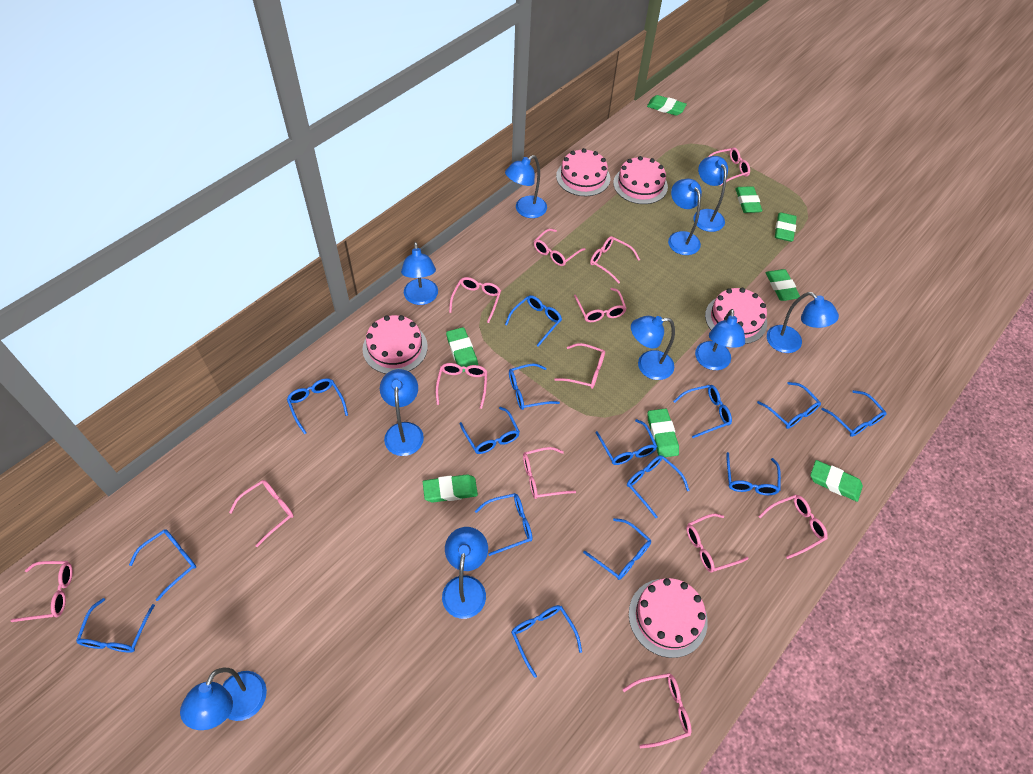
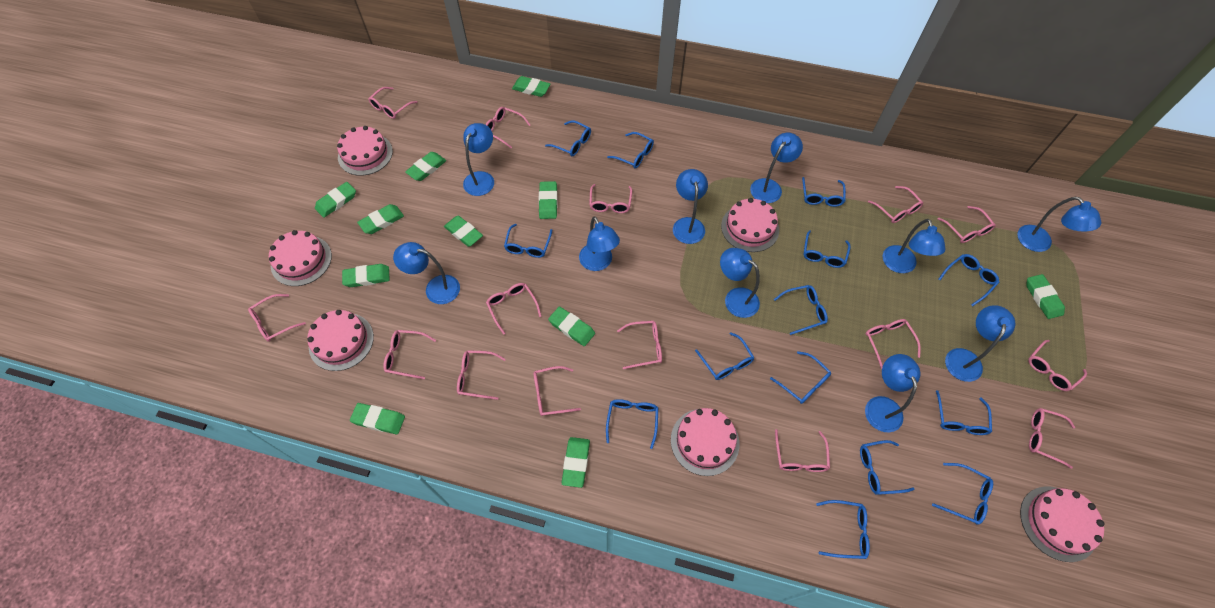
blue glasses: [76,598,155,653] [129,529,196,601] [287,378,348,434] [460,407,520,454] [475,493,532,556] [505,295,562,347] [509,364,560,410] [511,605,582,678] [583,518,651,580] [596,419,657,465] [627,455,690,518] [673,385,732,438] [726,452,781,495] [757,382,821,429] [821,390,887,437] = 15 -> [504,224,552,258] [545,120,591,156] [606,399,658,449] [607,132,654,168] [695,332,755,380] [770,351,831,404] [774,285,828,335] [802,177,846,207] [803,230,851,268] [816,500,870,559] [860,440,914,495] [932,463,993,525] [936,390,992,435] [939,254,999,306] = 14
green eraser: [423,474,478,503] [446,327,478,372] [647,95,687,116] [648,408,679,457] [735,186,762,213] [766,269,800,301] [775,212,797,242] [810,460,863,502] = 8 -> [315,182,356,218] [342,264,390,287] [350,403,405,434] [357,204,404,234] [405,152,447,181] [444,215,483,247] [512,76,550,97] [539,181,558,219] [548,306,595,346] [561,437,590,488] [1026,274,1065,319] = 11
pink cake: [363,315,428,374] [556,148,610,196] [613,156,668,204] [629,578,708,658] [705,288,767,344] = 5 -> [269,230,332,286] [307,310,374,371] [337,126,393,176] [671,408,739,476] [721,198,779,252] [1020,486,1104,562] = 6
pink glasses: [11,561,73,622] [229,480,294,547] [436,363,487,409] [449,277,501,323] [523,447,576,499] [534,229,586,266] [554,343,605,389] [574,288,627,322] [590,236,640,283] [623,673,692,748] [686,514,748,573] [708,147,750,186] [758,495,827,559] = 13 -> [248,294,306,342] [368,87,417,119] [383,330,436,379] [457,350,506,400] [485,107,530,148] [486,283,542,335] [533,366,581,416] [589,184,632,213] [617,321,662,369] [775,429,830,472] [865,319,921,369] [868,186,923,223] [938,206,996,243] [1028,340,1087,391] [1029,408,1075,469] = 15

